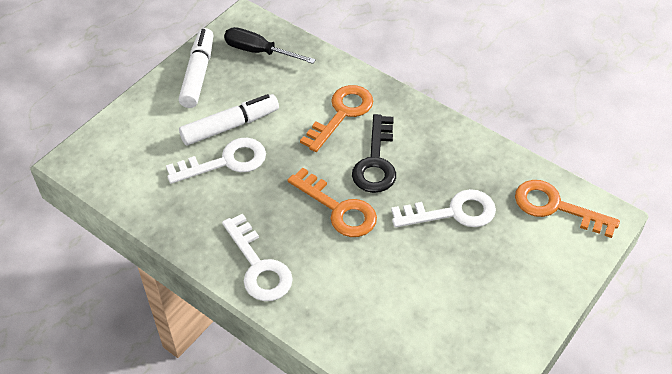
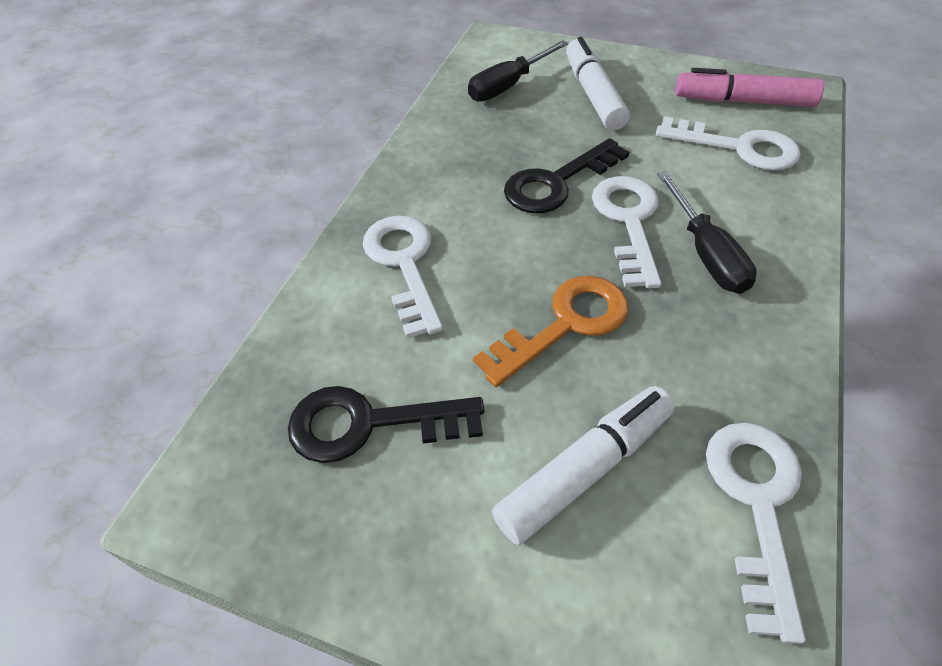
black key: [352,114,396,193] = 1 -> [288,386,484,463] [504,138,630,213] = 2
black screwdriver: [224,27,316,64] = 1 -> [468,40,568,102] [657,171,757,294] = 2
orange key: [288,168,377,237] [300,85,373,152] [515,180,620,238] = 3 -> [473,276,628,387] = 1
pink marker: none = 0 -> [676,68,824,107] = 1
white key: [166,138,266,184] [222,213,293,301] [391,189,496,227] = 3 -> [363,216,443,338] [592,176,662,289] [656,116,801,170] [706,423,806,644] = 4

